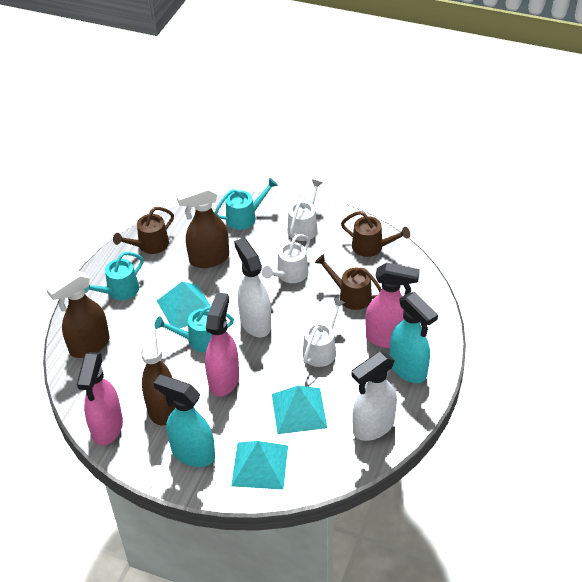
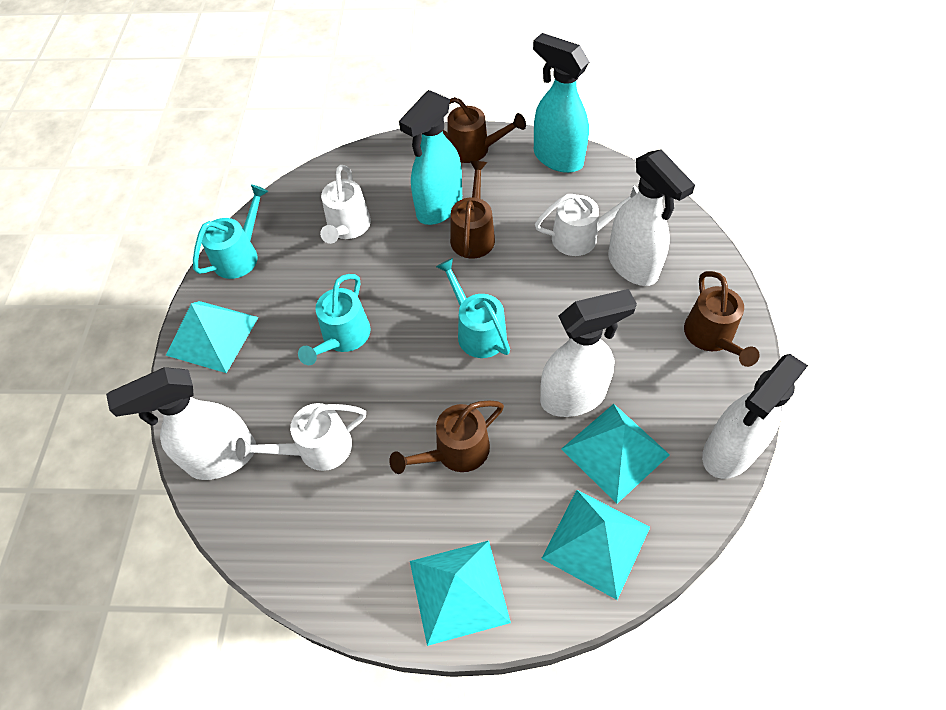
brown spray bottle: [46,270,110,358] [141,320,175,425] [176,184,229,268] = 3 -> none = 0
brown watering can: [113,207,174,254] [315,254,382,310] [341,211,410,257] = 3 -> [389,400,504,474] [442,97,526,163] [450,161,495,258] [684,271,759,367] = 4
pink spray bottle: [77,352,123,446] [205,292,239,397] [366,263,420,348] = 3 -> none = 0
turquoise pyramid: [157,282,211,328] [231,441,288,490] [272,385,327,434] = 3 -> [166,301,259,373] [410,541,511,646] [541,490,650,600] [562,404,670,504] = 4
white spray bottle: [234,238,271,337] [351,352,397,441] = 2 -> [106,367,256,480] [540,289,637,417] [608,149,695,286] [702,354,808,479] = 4

